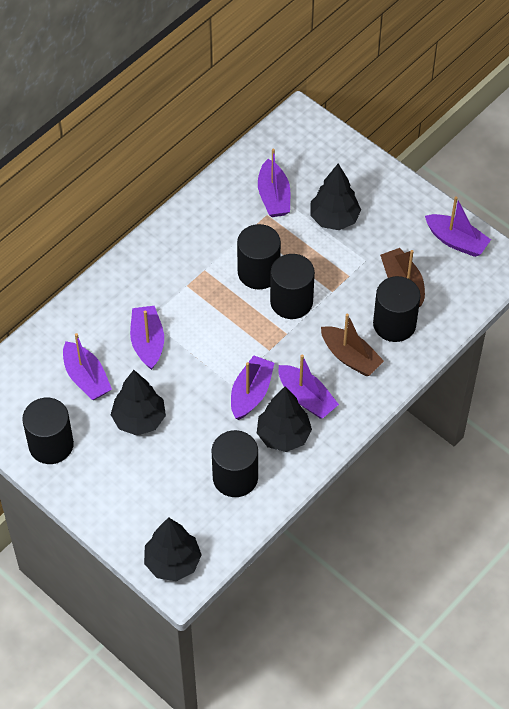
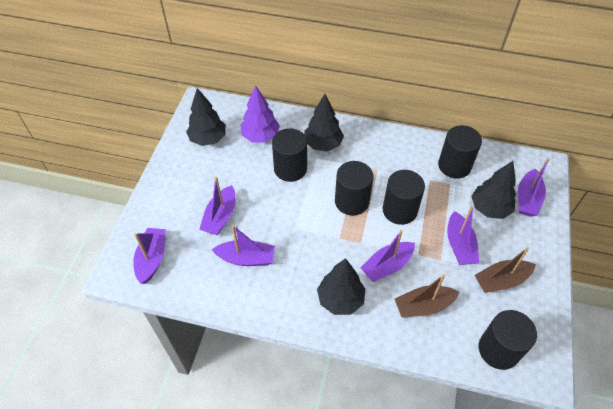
purple tree: none = 0 -> [240,85,280,143] = 1

